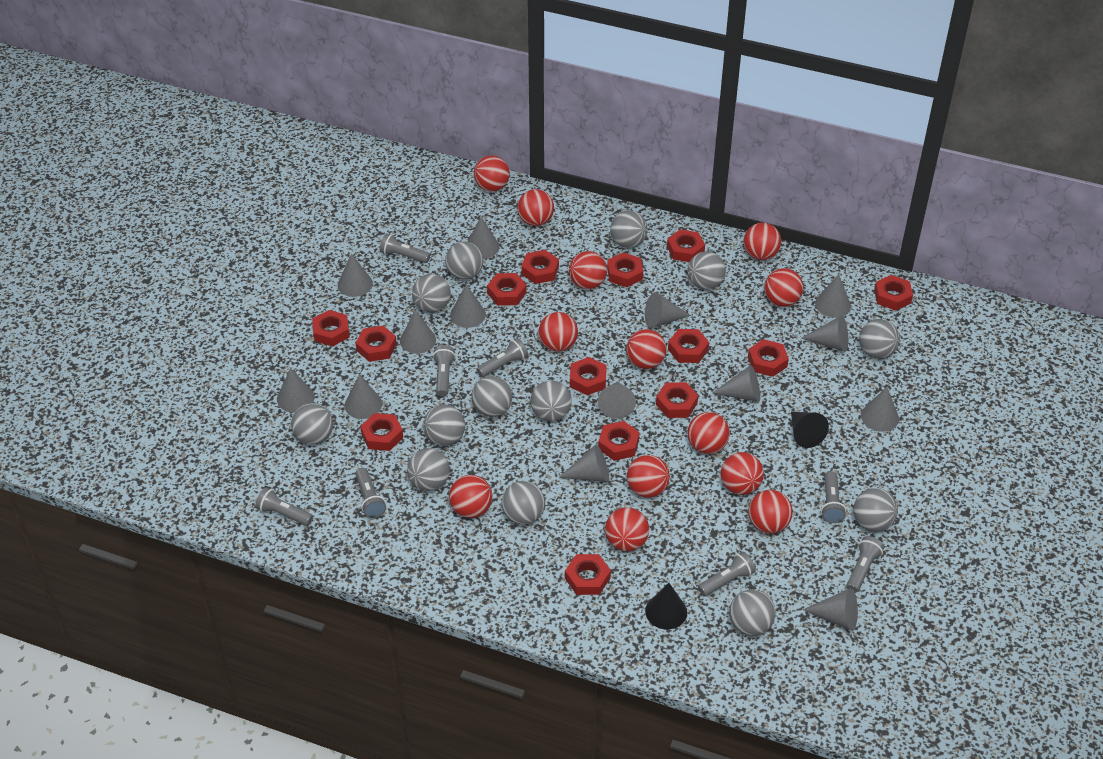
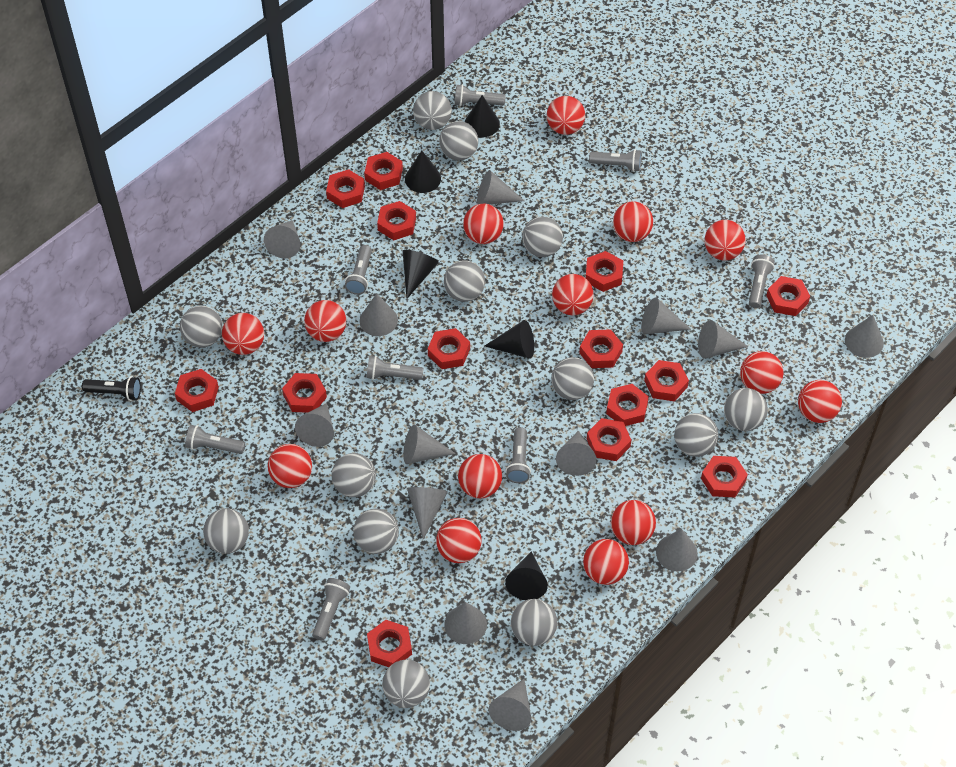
black cone: [645,583,687,629] [791,412,829,448] = 2 -> [403,250,439,299] [405,151,441,193] [465,95,500,138] [485,320,534,359] [505,552,548,600] = 5
black flashlight: none = 0 -> [82,376,141,401] = 1
grey cone: [277,368,315,412] [338,254,373,297] [345,374,382,419] [400,310,436,354] [450,284,486,328] [467,217,499,259] [558,445,609,482] [598,382,636,419] [645,292,691,328] [712,365,760,402] [801,315,848,352] [803,588,858,631] [815,274,851,318] [861,387,899,432] = 14 -> [264,220,300,258] [295,403,334,447] [360,293,398,336] [403,425,456,464] [407,487,448,539] [444,602,487,644] [477,170,524,204] [488,679,531,731] [556,431,597,476] [641,297,691,334] [656,529,698,571] [698,320,748,359] [845,315,884,358] = 13
red ball: [449,475,492,518] [474,155,510,192] [517,189,554,226] [538,312,578,352] [569,251,607,289] [605,507,649,552] [626,329,666,369] [627,455,670,498] [688,412,730,454] [721,452,764,495] [744,223,781,260] [748,490,793,534] [764,268,803,307] = 13 -> [222,313,264,355] [268,444,312,488] [304,300,346,342] [436,518,482,563] [458,454,502,498] [463,204,504,244] [547,96,585,135] [552,274,594,315] [583,539,629,585] [611,500,656,545] [613,201,653,242] [705,220,746,260] [740,351,784,394] [798,380,842,423] = 14

